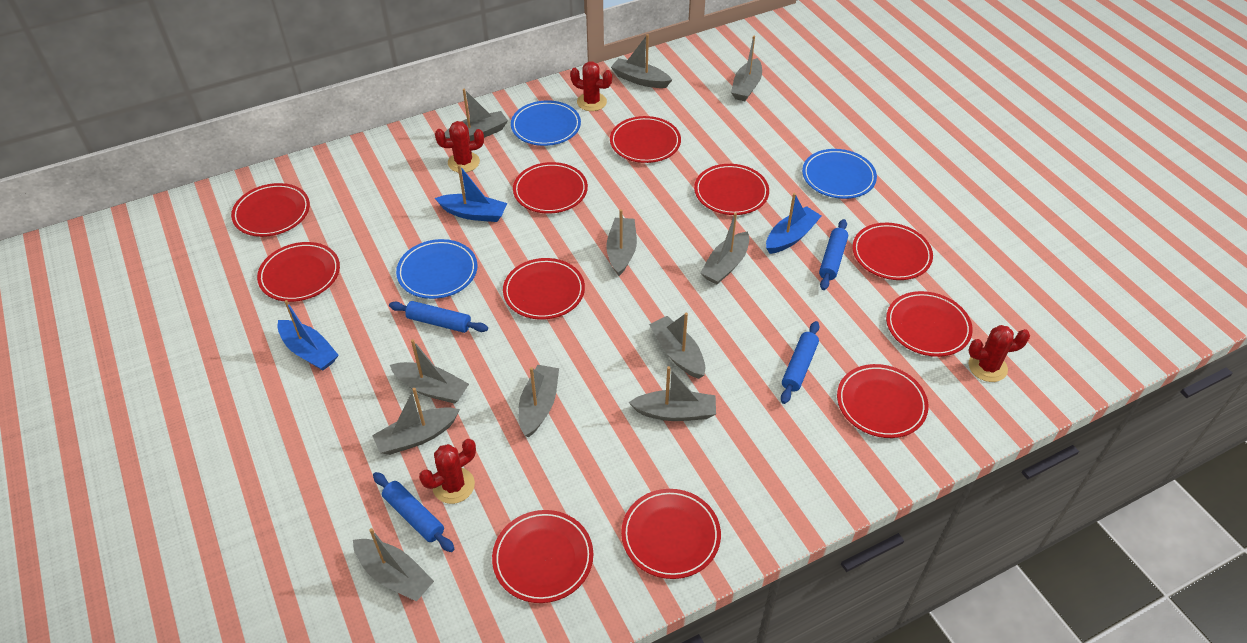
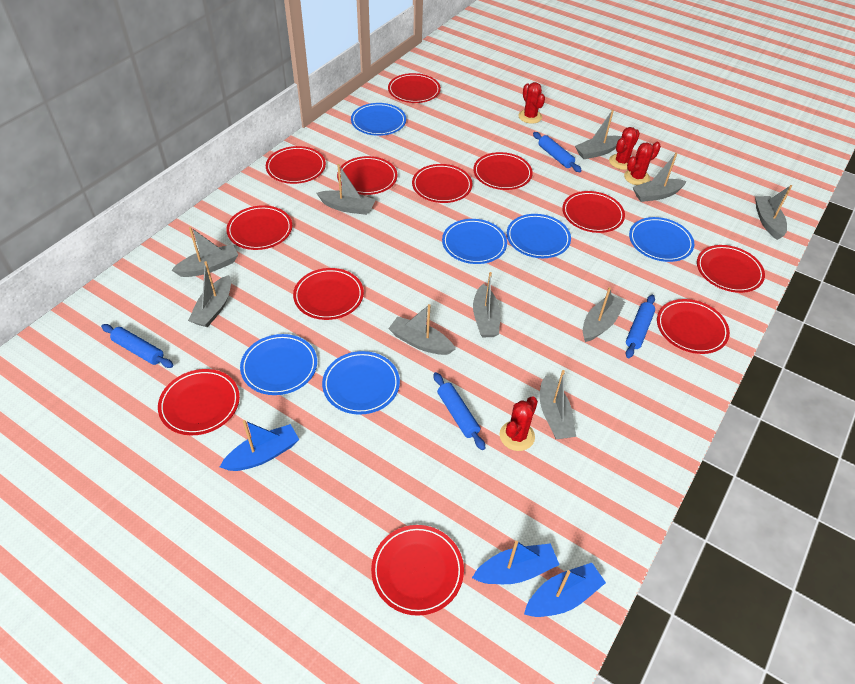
blue plate: [396,239,477,299] [511,101,581,146] [802,149,877,199] = 3 -> [240,334,317,395] [322,351,400,415] [351,103,406,136] [442,219,507,264] [507,214,571,258] [629,217,694,262] = 6
grey boat: [353,528,434,602] [372,388,460,455] [390,339,469,404] [444,89,508,141] [518,365,559,437] [606,209,637,276] [611,34,672,88] [628,366,716,421] [649,313,705,379] [700,213,749,284] [731,36,762,101] = 11 -> [171,227,238,277] [188,261,231,327] [317,164,376,215] [388,304,455,355] [473,272,500,337] [540,370,576,439] [575,110,622,159] [583,287,625,342] [632,153,687,202] [755,185,792,240] = 10
red plate: [231,183,310,237] [257,242,340,302] [492,510,593,603] [503,258,585,320] [513,162,588,213] [610,116,681,163] [621,489,721,579] [694,164,769,215] [837,364,928,438] [852,223,933,280] [886,291,973,357] = 11 -> [158,369,240,435] [226,205,292,250] [266,146,326,184] [293,268,364,320] [337,156,397,195] [371,525,464,616] [388,73,441,103] [412,164,472,203] [473,152,533,190] [562,191,625,233] [657,299,730,354] [697,245,765,293] = 12

